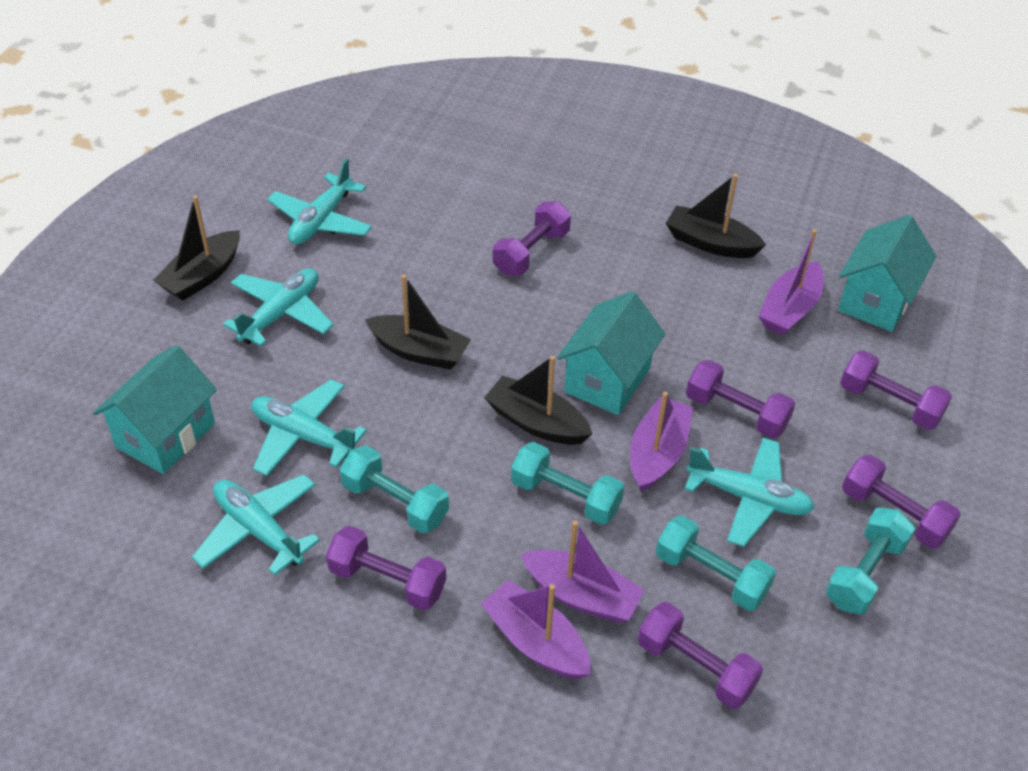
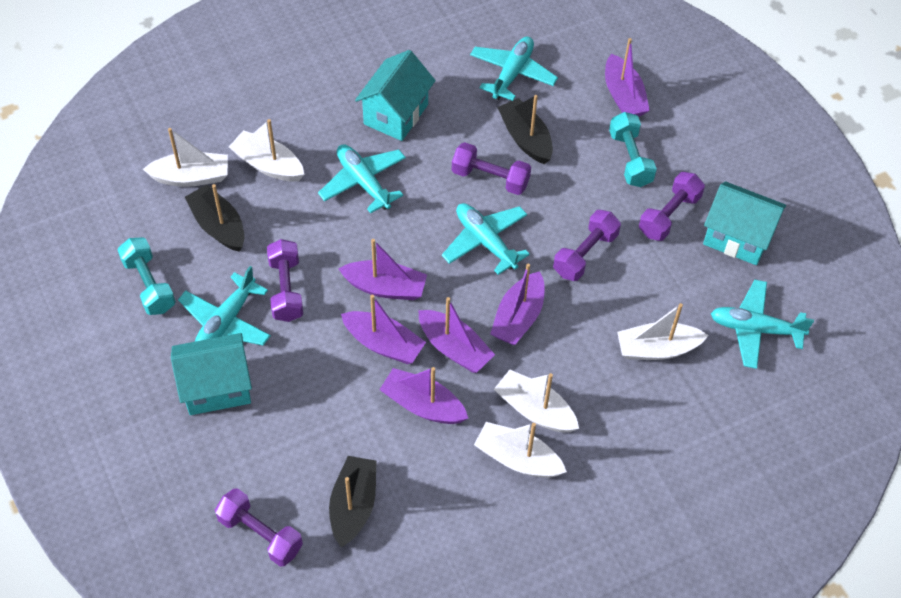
black boat: [153,195,240,301] [365,275,471,370] [484,356,592,445] [666,174,766,258] = 4 -> [185,184,245,252] [329,456,376,547] [497,95,553,164] = 3
purple boat: [480,580,591,679] [521,521,645,623] [630,392,693,492] [759,229,824,335] = 4 -> [338,239,427,300] [341,294,426,364] [379,367,468,424] [418,297,495,373] [490,264,544,345] [605,38,650,117] = 6
purple dumbbell: [326,526,446,610] [493,201,571,276] [638,602,763,709] [686,360,795,438] [840,350,952,430] [842,454,961,548] = 6 -> [215,488,303,566] [267,239,303,322] [452,142,531,195] [553,210,621,281] [639,172,705,241] = 5
turquoise dumbbell: [340,446,449,533] [511,442,624,525] [656,515,776,611] [825,507,915,614] = 4 -> [118,237,176,315] [609,112,657,187] = 2
white boat: none = 0 -> [143,128,228,187] [229,119,304,182] [474,422,567,478] [494,370,579,432] [617,303,709,360] = 5

